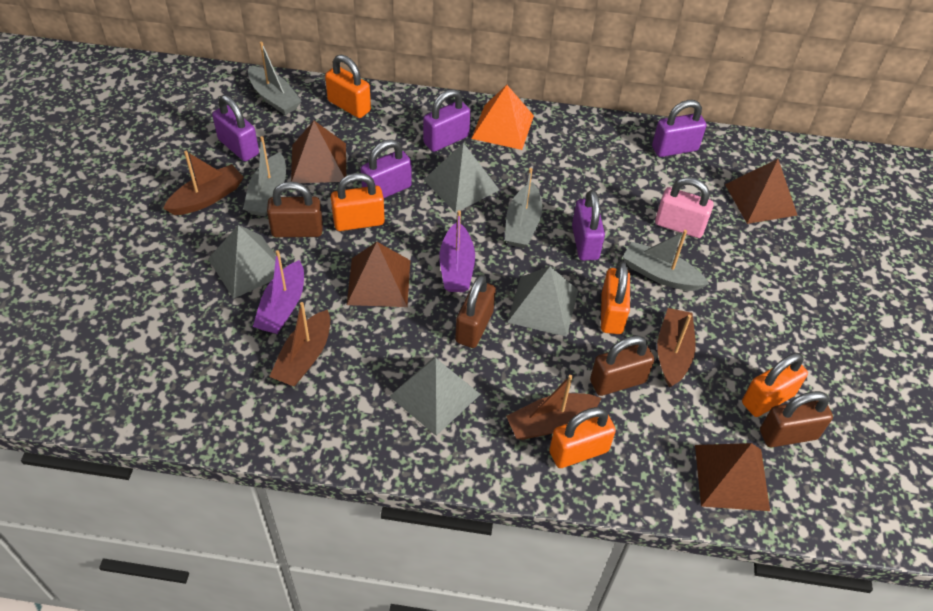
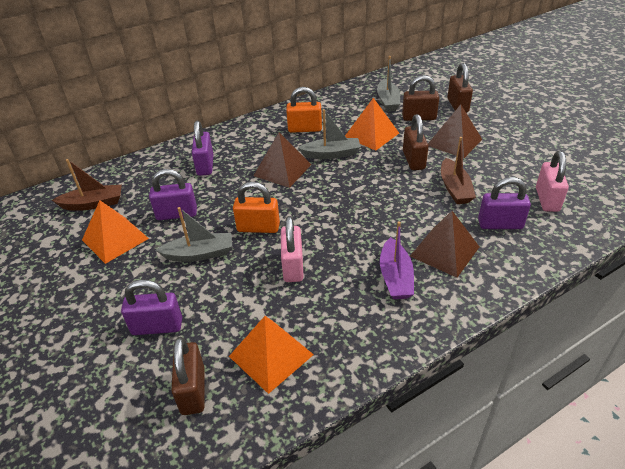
brown boat: [163,151,244,215] [269,302,330,386] [506,375,601,440] [657,308,696,387] = 4 -> [52,159,122,211] [441,137,476,204] = 2
brown pyramid: [291,121,346,183] [347,242,410,307] [695,443,770,511] [725,159,797,224] = 4 -> [253,132,311,188] [410,211,479,278] [428,105,482,158] = 3
grey boat: [243,136,286,217] [248,42,302,115] [505,168,542,248] [623,230,709,291] = 4 -> [156,207,232,262] [298,109,361,159] [377,56,400,111] = 3
grey pyramid: [208,225,284,299] [389,357,481,436] [424,143,499,213] [507,266,578,337] = 4 -> none = 0
orange padlock: [325,55,371,118] [331,173,385,231] [549,407,616,468] [601,261,630,334] [742,353,808,417] = 5 -> [233,182,280,233] [286,87,322,133] = 2
orange pyramid: [471,85,534,150] = 1 -> [82,201,149,264] [229,316,314,394] [345,98,399,151] = 3
pink padlock: [655,177,714,238] = 1 -> [281,216,304,282] [536,151,569,212] = 2
purple boat: [253,250,304,334] [439,210,475,292] = 2 -> [380,221,414,299] = 1
purple padlock: [212,95,259,161] [361,139,412,198] [423,89,471,152] [572,190,605,261] [652,100,706,157] = 5 -> [121,280,182,335] [149,169,197,220] [192,121,213,176] [478,177,531,229] = 4

